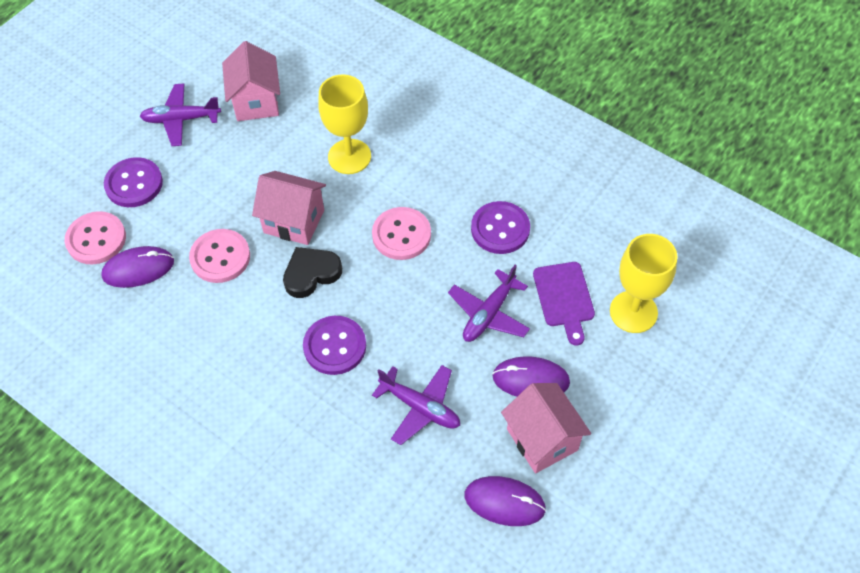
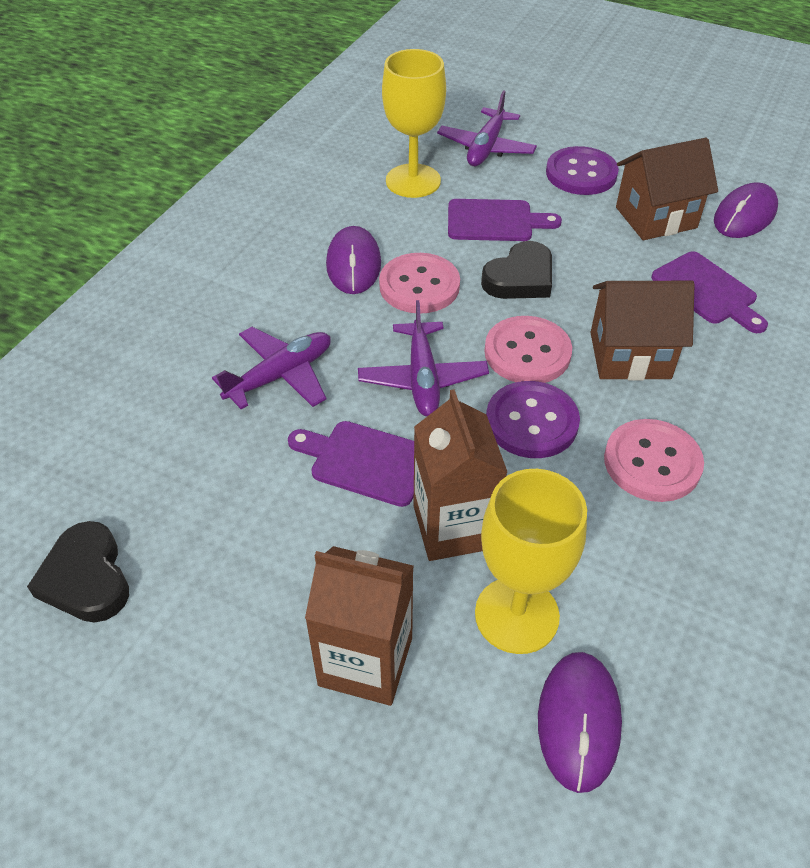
black heart: [283,247,342,298] = 1 -> [27,521,129,623] [481,241,552,299] = 2
brown carton: none = 0 -> [305,546,414,706] [413,389,507,561] = 2
brown house: none = 0 -> [590,281,695,381] [616,138,718,240] = 2
pink house: [222,41,280,121] [252,171,326,245] [501,383,591,473] = 3 -> none = 0
purple button: [104,157,163,207] [303,316,366,375] [471,201,530,254] = 3 -> [486,381,580,458] [546,146,619,195] = 2
purple cutting board: [533,262,595,345] = 1 -> [288,421,414,507] [448,199,562,241] [651,251,768,333] = 3

